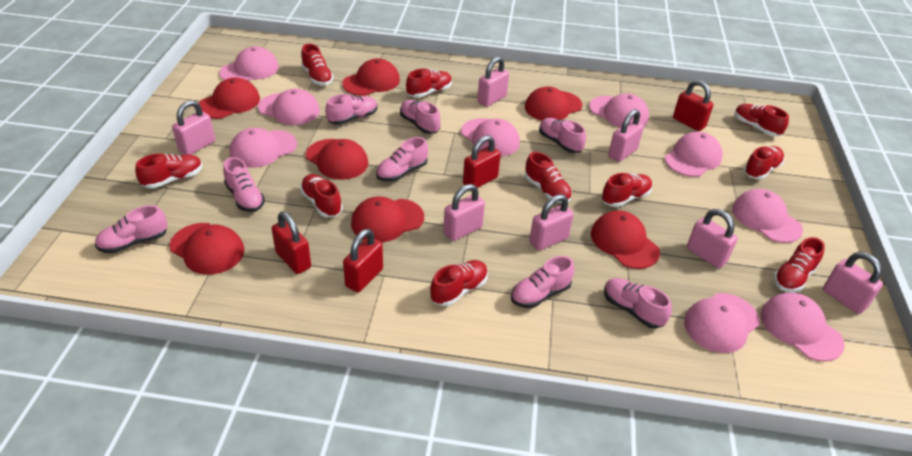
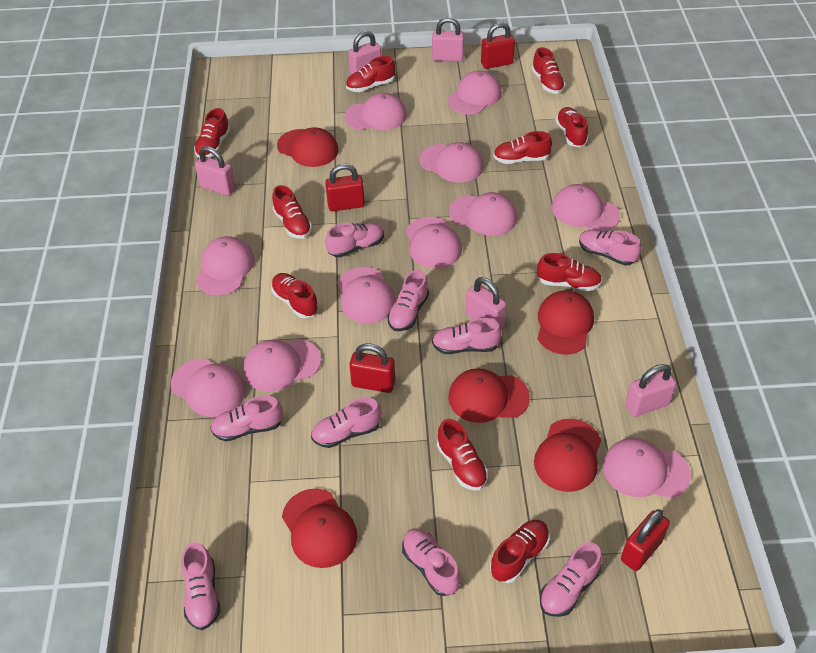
pink cap: [219,46,279,81] [230,128,297,168] [258,88,320,125] [461,118,520,157] [589,93,649,127] [665,132,723,177] [684,293,760,353] [732,189,803,243] [761,292,845,362] = 9 -> [171,358,246,417] [196,236,255,295] [243,339,321,392] [337,267,396,324] [345,93,407,130] [406,217,462,269] [420,142,483,183] [448,71,502,115] [449,192,517,236] [552,184,620,232] [603,438,691,498] = 11
pink padlock: [172,100,215,155] [443,184,485,241] [477,57,509,107] [529,195,574,251] [608,109,644,162] [687,209,738,268] [823,252,883,314] = 7 -> [195,146,236,196] [348,31,382,75] [432,17,464,62] [466,277,507,328] [625,364,676,417] = 5
pink shoe: [95,205,167,253] [223,157,265,212] [325,94,377,125] [376,137,428,182] [400,100,440,134] [511,256,574,308] [539,118,586,153] [604,278,672,329] = 8 -> [181,542,220,630] [210,395,283,441] [311,398,381,448] [325,223,384,258] [388,270,429,331] [402,529,460,596] [432,318,502,354] [540,543,602,617] [579,230,641,266] = 9
red cap: [169,223,245,275] [199,78,260,119] [306,139,368,180] [342,58,400,96] [351,197,424,243] [525,86,582,121] [591,210,660,269] = 7 -> [277,127,338,167] [282,488,357,568] [448,368,530,423] [534,419,601,492] [538,290,594,355] = 5

